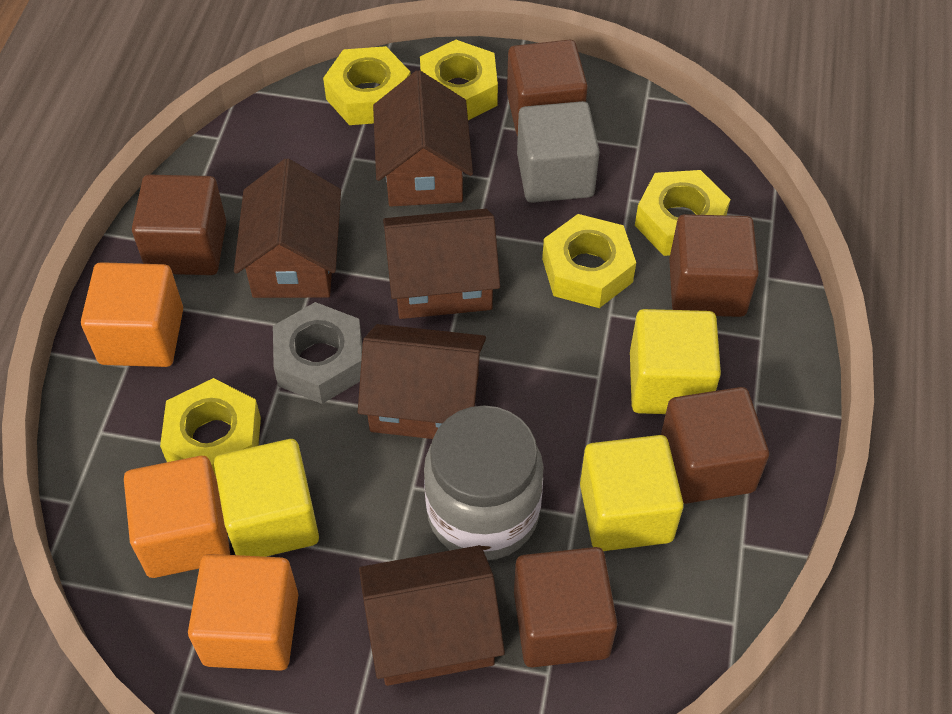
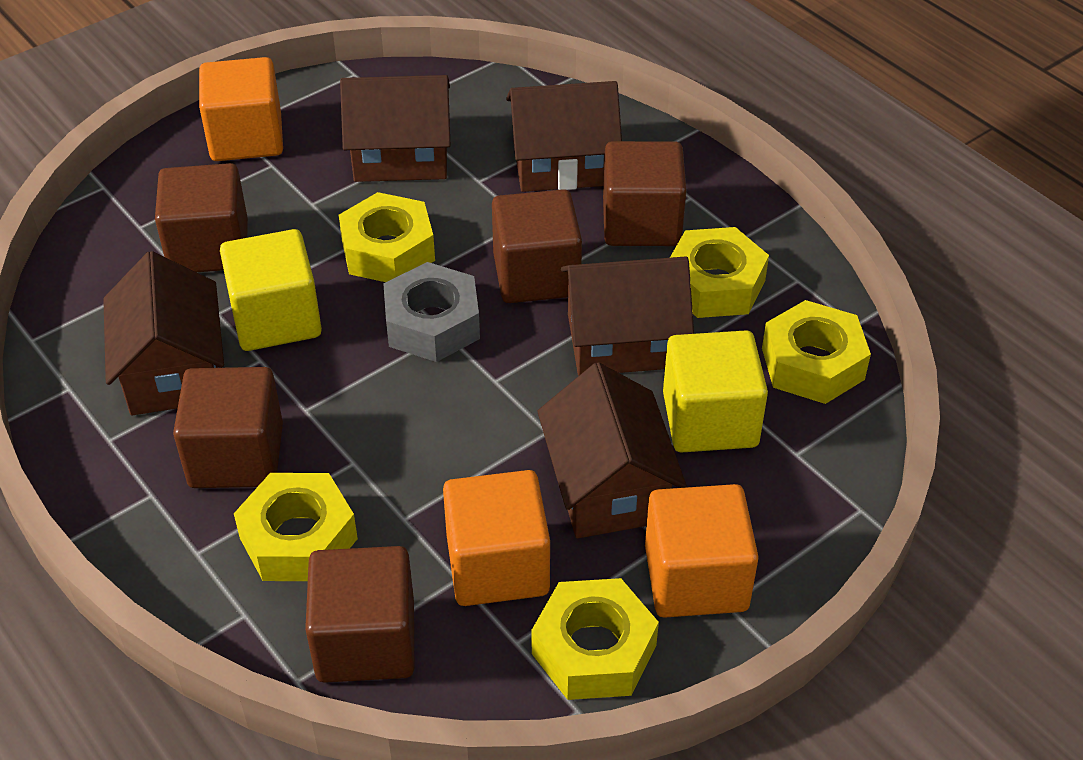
grey cube: [517,101,600,203] = 1 -> none = 0
grey jar: [424,405,544,560] = 1 -> none = 0
yellow cube: [214,439,319,557] [580,435,684,551] [630,309,721,414] = 3 -> [220,229,322,351] [663,330,768,453] = 2

